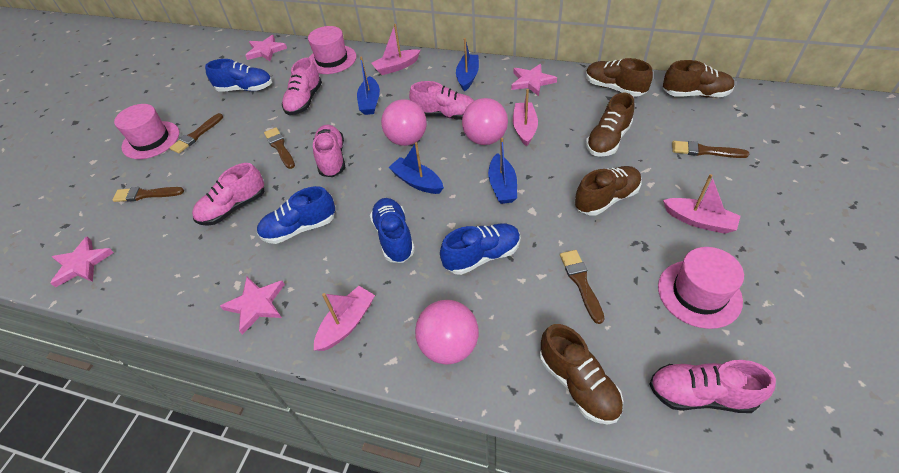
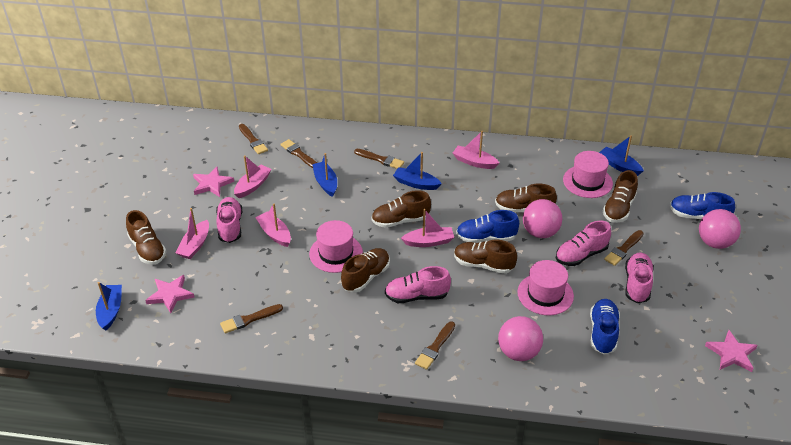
blue shoe: [205,59,272,92] [257,186,335,244] [370,198,415,263] [440,223,521,275] = 4 -> [456,210,519,243] [590,299,620,354] [670,192,735,219] = 3
brown brush: [112,187,184,202] [169,113,223,154] [264,127,295,169] [560,250,605,324] [672,141,749,158] = 5 -> [220,304,283,333] [239,124,268,154] [281,139,317,168] [354,149,404,169] [415,321,455,370] [604,230,644,266] = 6
brown shoe: [540,324,623,425] [574,166,642,215] [586,58,653,97] [586,93,634,157] [663,60,735,98] = 5 -> [126,210,166,265] [341,248,390,292] [371,190,431,228] [454,240,517,274] [495,184,557,212] [603,170,638,223] = 6
pink boat: [314,286,375,351] [372,24,420,75] [513,89,538,146] [663,174,740,234] = 4 -> [176,208,209,259] [234,156,272,198] [255,203,291,247] [401,209,454,247] [453,131,499,169] = 5
pink shoe: [192,163,264,226] [282,58,322,115] [313,125,345,177] [409,81,474,120] [650,360,776,413] = 5 -> [216,197,242,243] [385,266,451,303] [556,221,611,266] [625,253,654,303] = 4
pink star: [51,236,114,288] [220,277,285,335] [245,35,287,61] [511,64,557,96] = 4 -> [145,275,195,313] [193,167,234,197] [705,330,758,372] = 3

